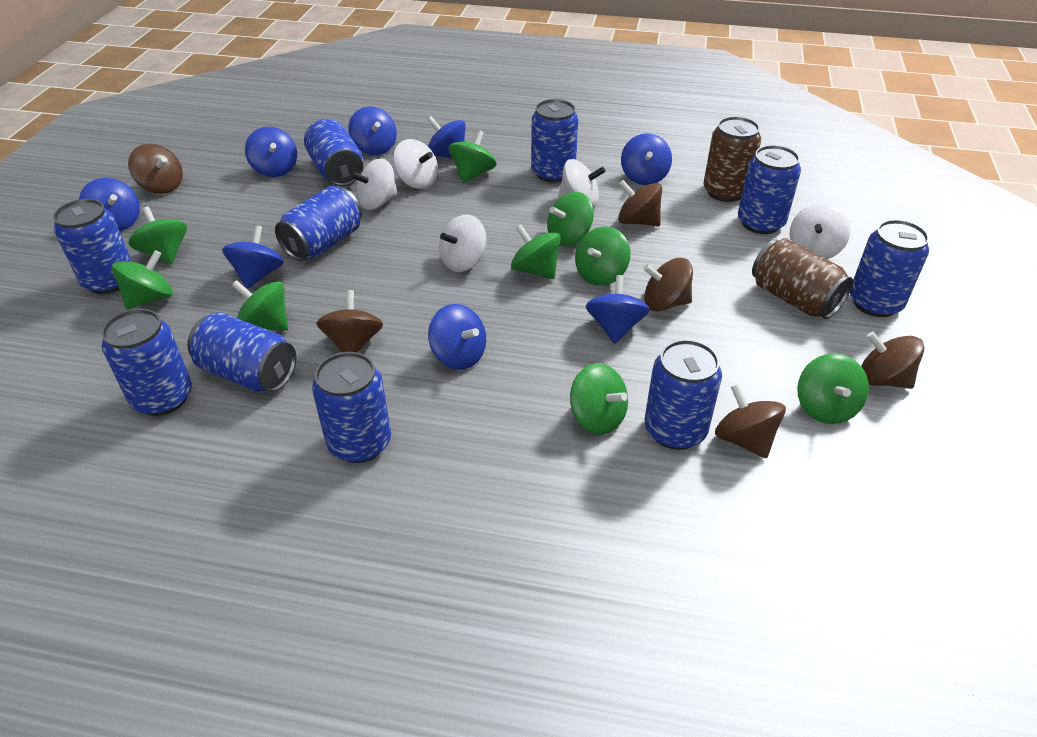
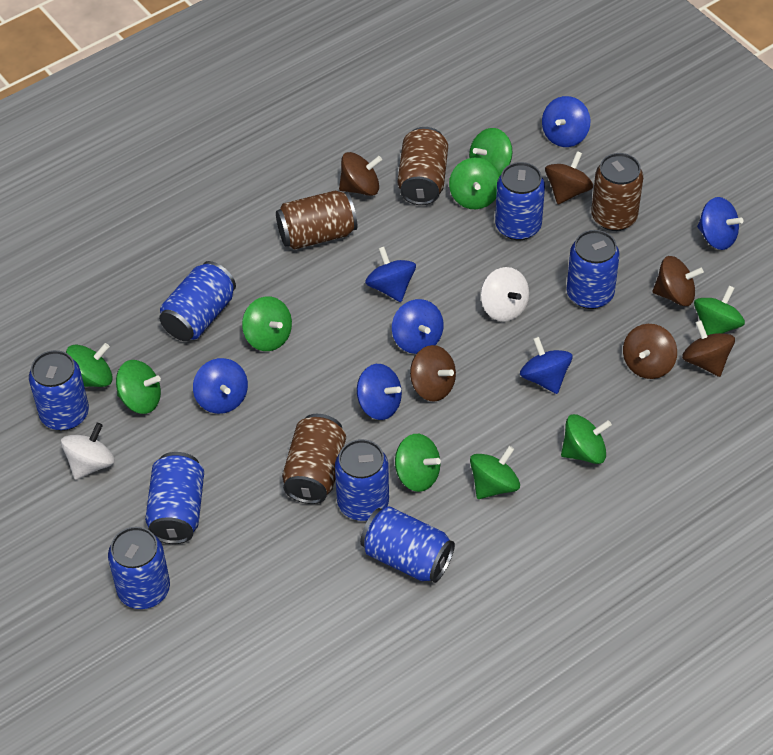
blue can: [53,199,132,294] [101,309,192,416] [187,312,296,392] [275,186,362,261] [304,119,363,186] [312,352,391,463] [531,99,578,183] [645,339,722,450] [738,145,801,234] [850,219,929,317] = 10 -> [29,350,89,431] [108,527,170,609] [145,452,204,544] [159,261,236,341] [335,439,389,521] [360,506,455,583] [495,162,545,240] [567,230,620,309] = 8
blue spinning top: [79,178,140,231] [222,225,284,289] [245,126,297,177] [348,106,397,155] [427,116,466,158] [428,304,486,370] [586,275,650,344] [621,133,672,185] = 8 -> [193,358,248,414] [357,364,402,420] [365,247,416,302] [392,299,444,354] [520,337,573,394] [542,96,590,147] [697,197,743,250] = 7
brown can: [703,116,761,202] [752,238,853,319] = 2 -> [276,191,357,250] [282,414,346,504] [398,127,448,205] [591,153,643,231] = 4
white spinning top: [351,158,398,210] [393,139,438,189] [439,214,486,272] [558,159,606,207] [790,203,850,259] = 5 -> [61,423,115,480] [481,267,529,322] = 2

